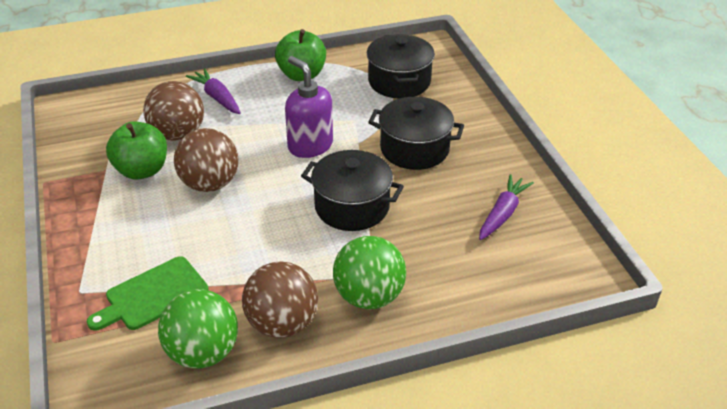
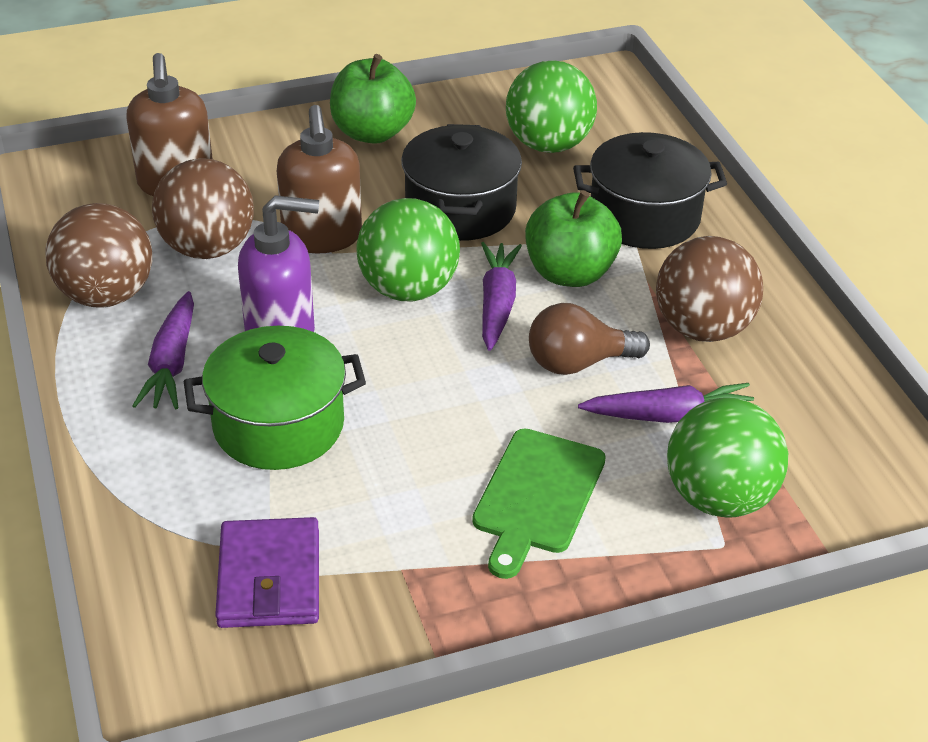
black pot: [301,150,404,231] [367,34,435,99] [368,97,464,170] = 3 -> [401,124,522,241] [573,132,727,249] = 2
brown light bulb: none = 0 -> [529,303,650,375] = 1
brown soap dispenser: none = 0 -> [126,53,213,196] [277,105,362,253] = 2
green ball: [158,290,238,369] [333,236,406,309] = 2 -> [357,198,460,302] [506,60,597,153] [667,398,788,518] = 3
green pot: none = 0 -> [184,326,366,470] = 1
purple carrot: [186,68,241,114] [479,174,534,240] = 2 -> [132,291,194,409] [481,242,522,351] [578,383,754,423] = 3
purple wallet: none = 0 -> [215,517,319,628] = 1

